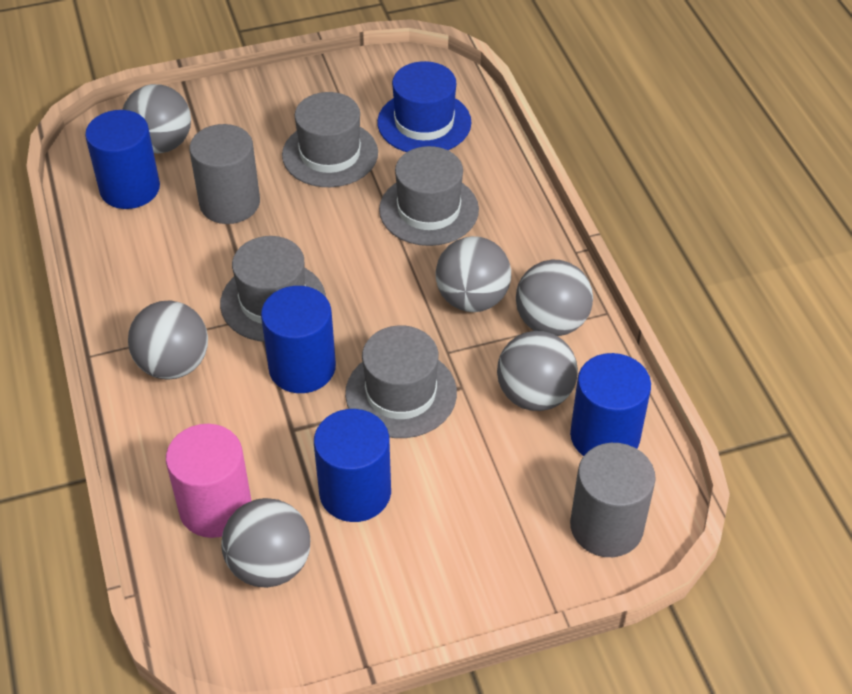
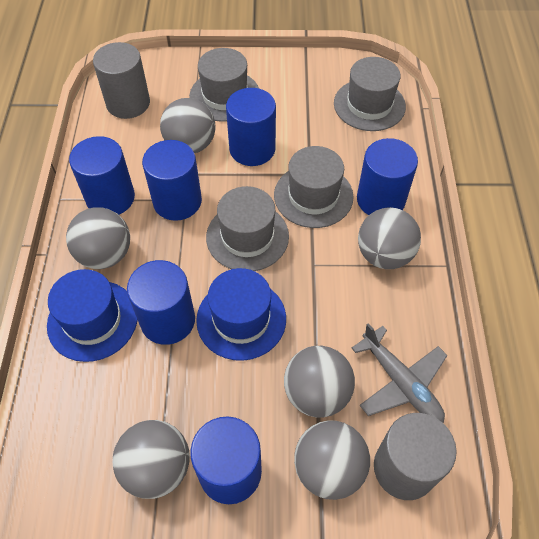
blue cylinder: [85,110,160,209] [261,286,336,393] [314,409,391,522] [570,353,651,456] = 4 -> [69,136,135,215] [127,260,195,345] [142,140,202,221] [190,416,262,504] [226,88,276,166] [357,138,418,215] = 6
blue hat: [377,61,471,152] = 1 -> [47,269,137,362] [196,268,286,361] = 2
grey plane: none = 0 -> [352,323,448,423] = 1
pink cylinder: [166,424,251,538] = 1 -> none = 0

